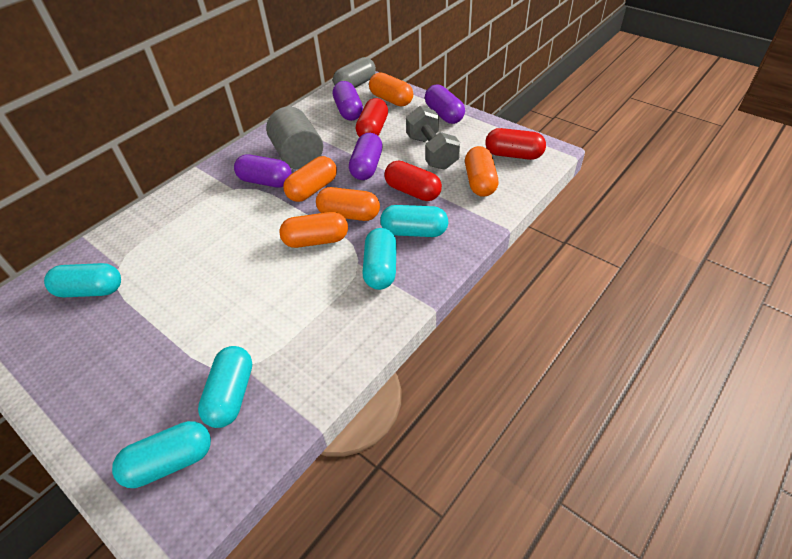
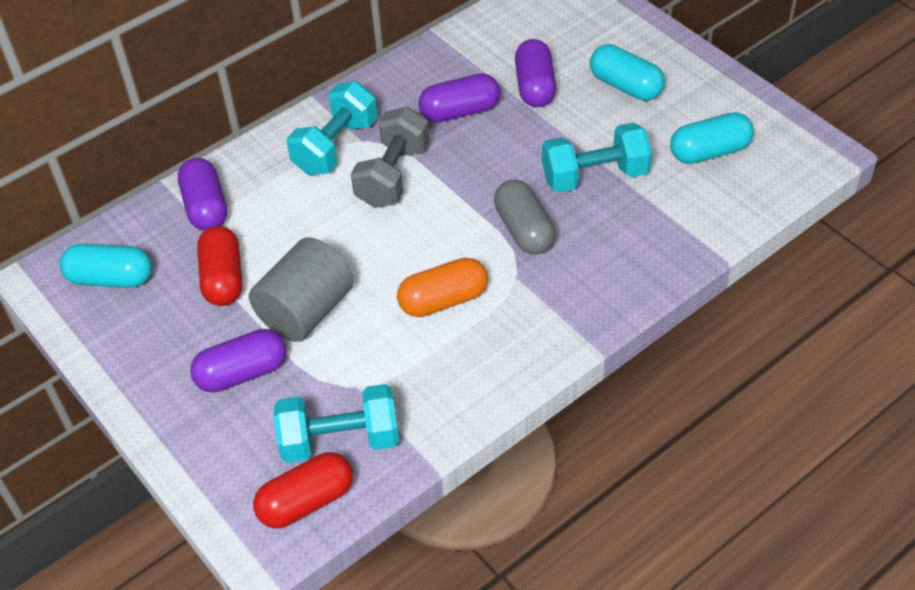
orange capsule: [279,212,348,248] [283,156,337,202] [316,187,380,221] [369,72,413,106] [465,146,498,197] = 5 -> [397,258,488,317] = 1
red capsule: [356,98,388,137] [384,161,442,201] [485,128,546,160] = 3 -> [197,226,242,306] [253,452,353,528] = 2
turquoise capsule: [44,263,121,298] [112,421,211,488] [198,346,252,428] [362,228,397,290] [380,205,449,237] = 5 -> [60,244,152,288] [590,44,665,101] [670,112,754,164] = 3
turquoise dumbbell: none = 0 -> [274,384,399,463] [287,81,377,175] [542,122,652,193] = 3

